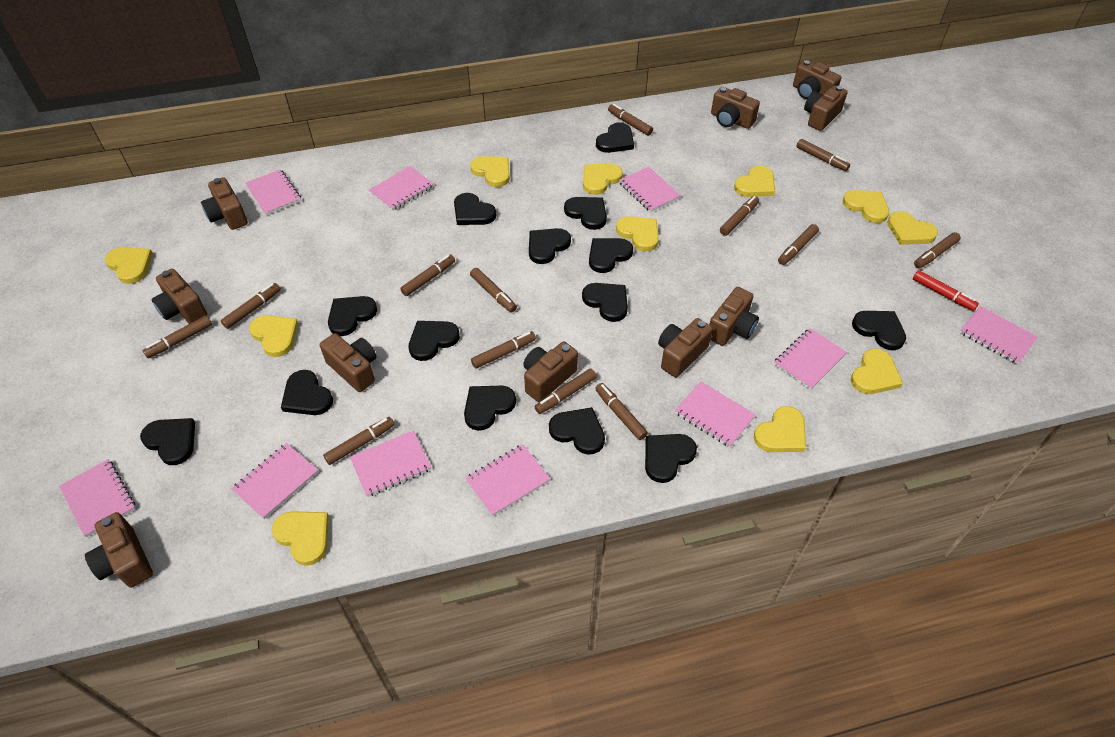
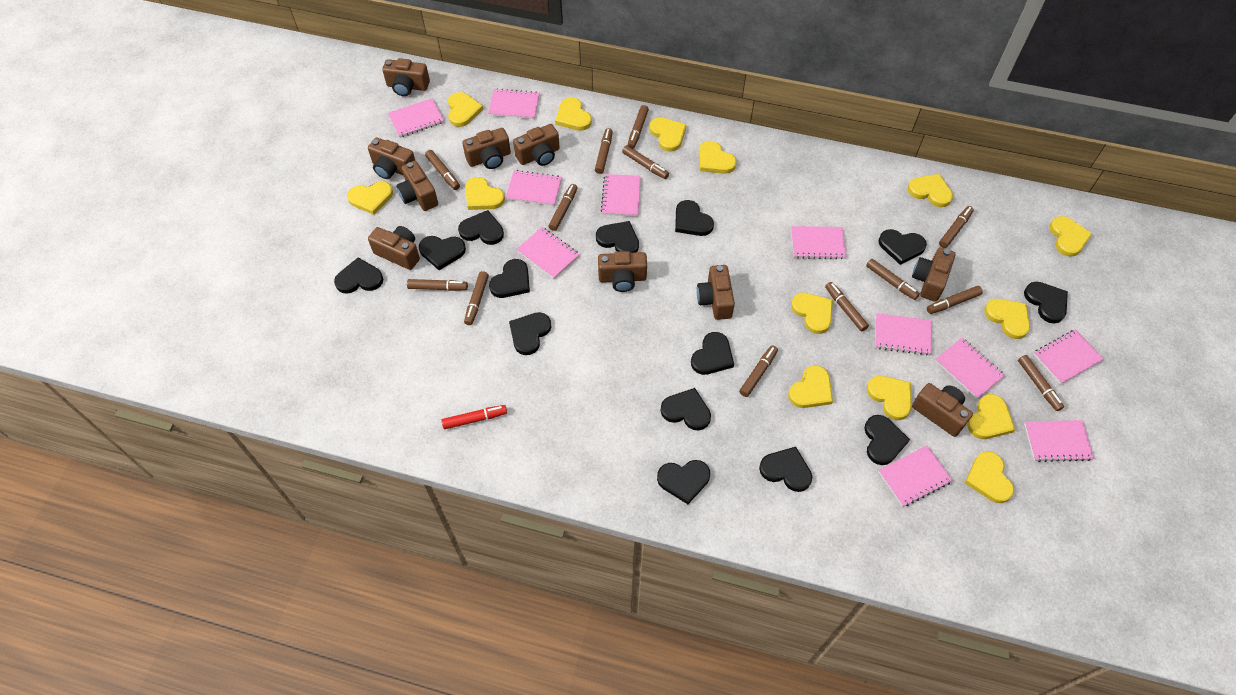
pink notebook: [59,459,136,537] [231,443,318,519] [245,169,301,215] [350,430,432,497] [369,166,434,211] [465,444,550,516] [619,167,681,212] [675,381,756,447] [774,328,847,390] [960,306,1038,365] = 10 -> [388,98,444,138] [488,88,540,119] [505,170,562,206] [516,227,580,279] [601,174,641,217] [791,226,846,259] [875,313,932,356] [878,446,953,507] [935,338,1005,399] [1024,420,1094,462] [1033,329,1104,384] = 11
yellow heart: [105,247,153,284] [249,315,298,357] [272,511,329,566] [470,156,510,187] [583,163,623,195] [616,216,659,252] [734,166,775,197] [754,406,806,452] [843,190,889,223] [851,349,903,394] [887,211,938,245] = 11 -> [347,181,393,215] [448,92,483,127] [465,177,505,210] [555,98,592,131] [649,117,686,152] [699,141,737,174] [788,365,833,408] [791,293,833,334] [867,376,912,420] [908,174,953,207] [965,451,1014,503] [967,394,1015,439] [984,299,1030,339] [1050,216,1092,257] = 14

